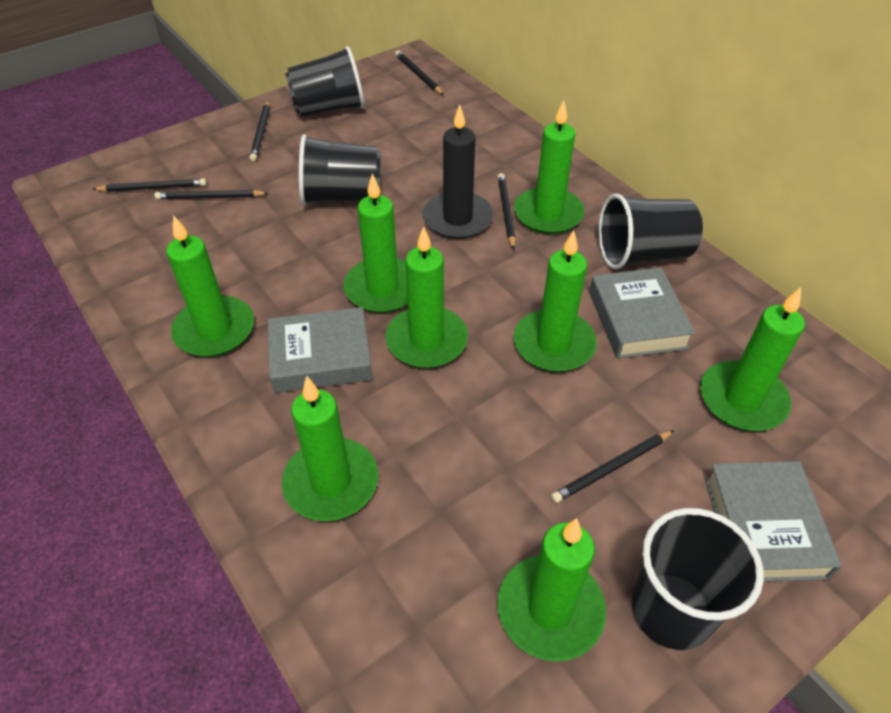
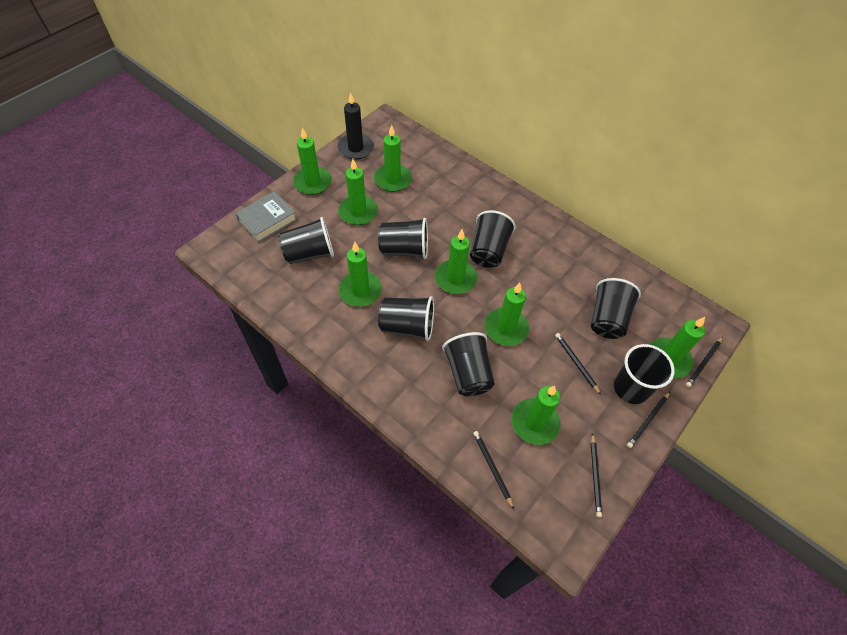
black cup: [285,46,365,117] [299,134,381,205] [598,193,703,269] [632,508,764,650] = 4 -> [279,217,334,264] [378,218,428,259] [378,296,434,341] [442,332,495,396] [470,210,516,268] [591,278,641,339] [614,344,675,404] = 7
black pencil: [93,178,207,192] [155,190,269,200] [249,100,270,161] [395,51,444,95] [498,173,516,250] [551,430,674,503] = 6 -> [473,431,514,509] [555,333,601,395] [591,433,602,518] [627,392,670,448] [686,337,723,387] = 5
grey book: [268,307,373,393] [589,267,695,359] [705,461,842,582] = 3 -> [235,191,297,243] = 1

